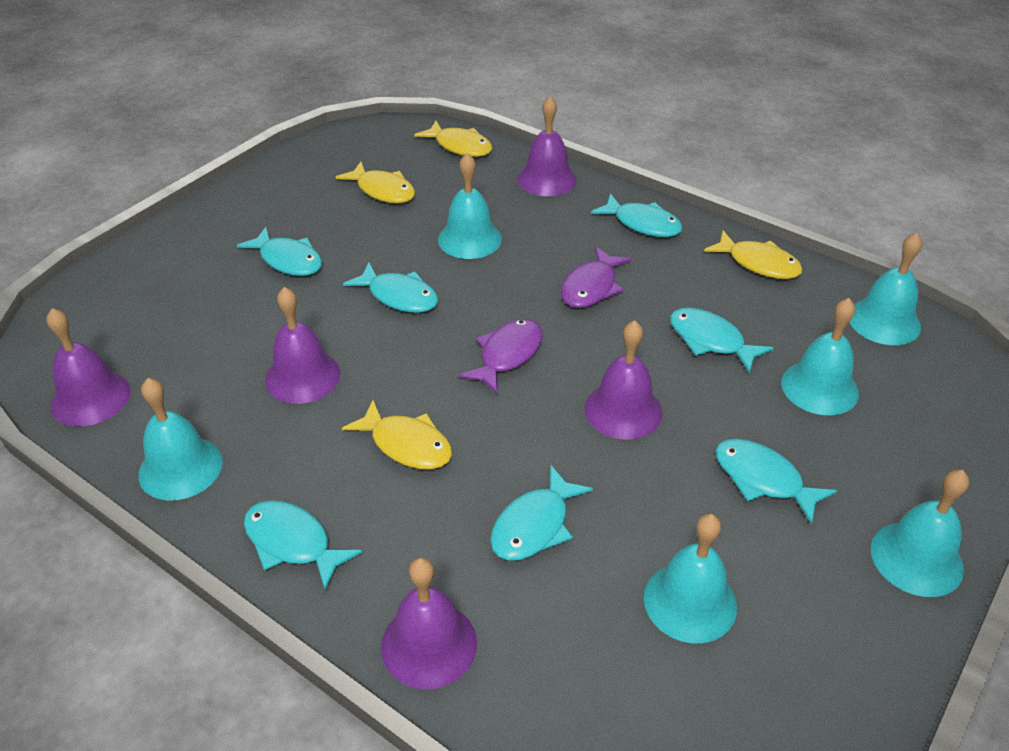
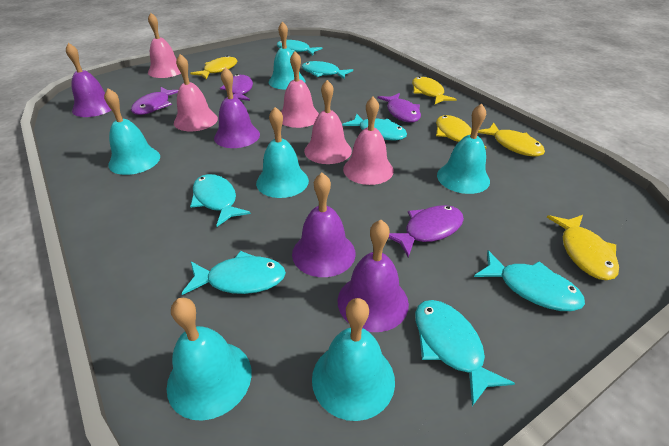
pink bell: none = 0 -> [148,13,181,78] [174,54,218,131] [281,51,319,128] [304,80,352,164] [343,97,394,185] = 5
purple bell: [47,308,131,426] [265,287,341,404] [381,557,477,689] [518,96,577,196] [585,320,662,439] = 5 -> [66,43,111,117] [214,67,260,148] [292,173,355,277] [338,220,409,332] = 4
purple fish: [458,318,543,394] [561,247,632,308] = 2 -> [131,87,178,115] [220,74,253,101] [377,93,421,123] [388,205,464,257] = 4
yellow fish: [336,162,415,203] [342,400,452,470] [414,121,492,157] [704,231,803,279] = 4 -> [190,56,237,79] [412,77,457,104] [436,115,487,149] [478,123,545,156] [547,215,619,280] = 5

